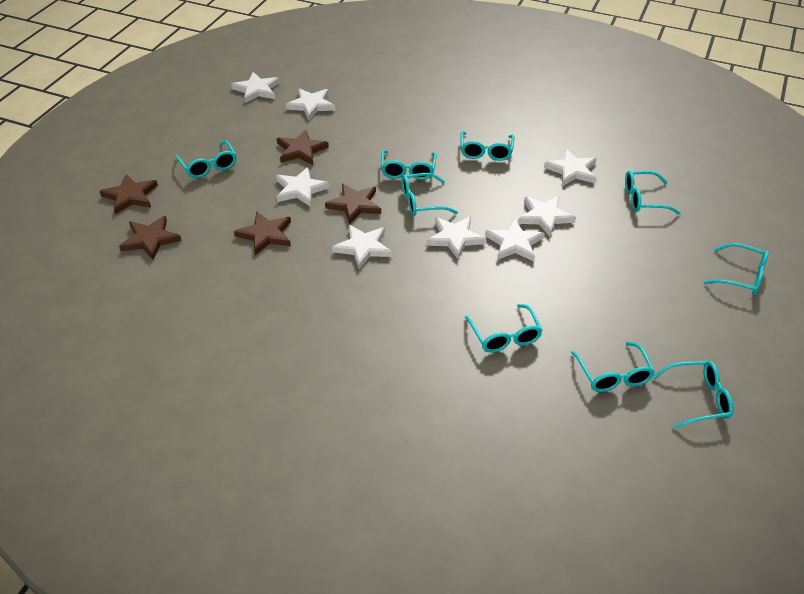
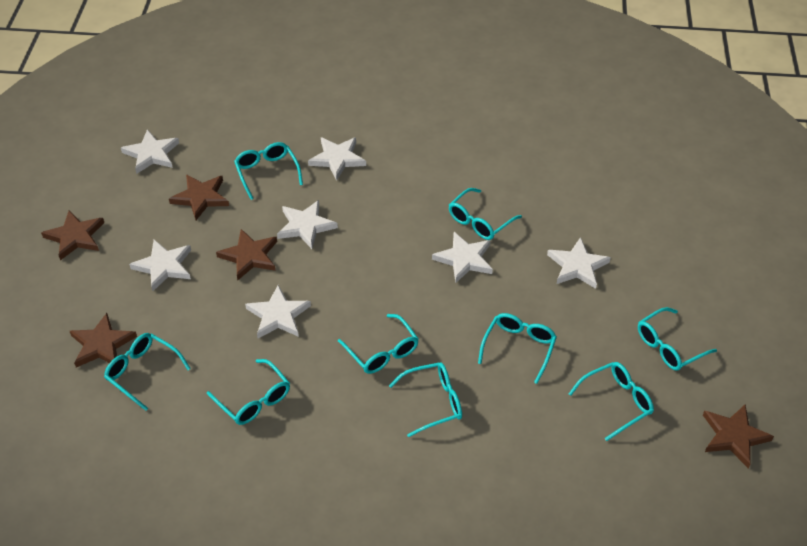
white star: [231,72,280,103] [276,167,330,207] [285,88,336,120] [332,225,392,269] [427,216,486,259] [485,218,544,261] [518,196,576,236] [544,149,597,186] = 8 -> [121,129,179,174] [129,240,191,291] [245,285,311,338] [277,200,338,249] [308,137,366,181] [432,232,493,283] [547,237,611,289] = 7

